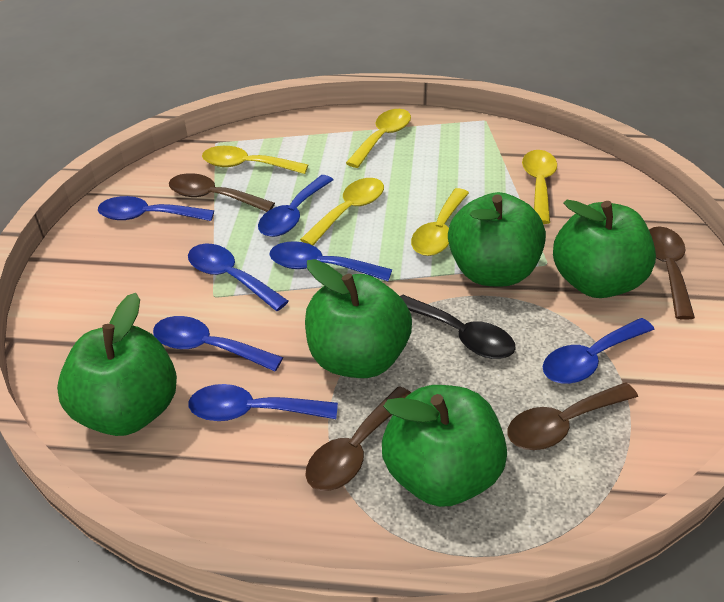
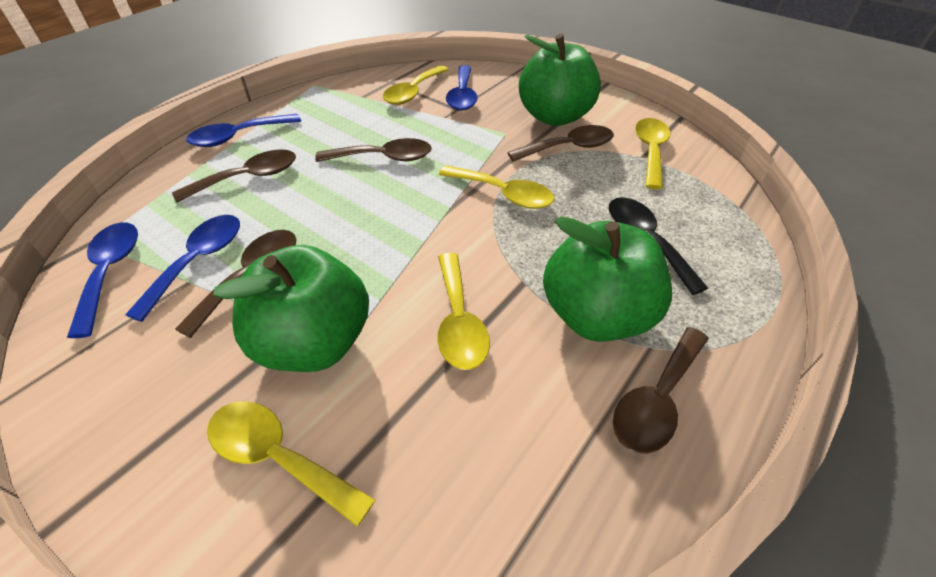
blue spoon: [98,196,214,221] [153,316,283,371] [188,244,289,311] [189,384,338,421] [258,175,333,237] [269,241,392,281] [542,318,655,384] = 7 -> [67,222,138,338] [125,215,240,322] [186,114,301,147] [446,65,478,111] = 4
brown spoon: [169,173,275,212] [305,386,411,491] [508,383,638,450] [649,226,695,320] = 4 -> [172,149,296,203] [175,230,296,338] [315,138,432,162] [507,125,614,162] [613,327,709,454] = 5
green apple: [57,293,177,436] [305,259,412,378] [382,385,507,507] [448,192,546,287] [553,200,656,298] = 5 -> [213,245,369,372] [519,34,601,126] [543,216,672,342] = 3

